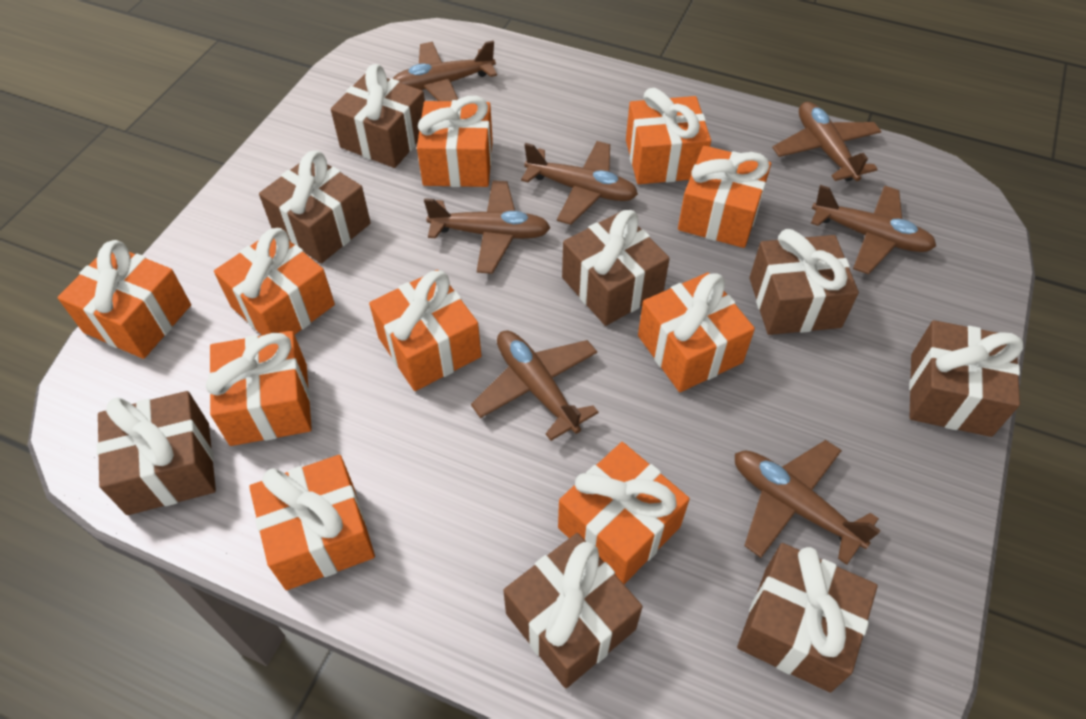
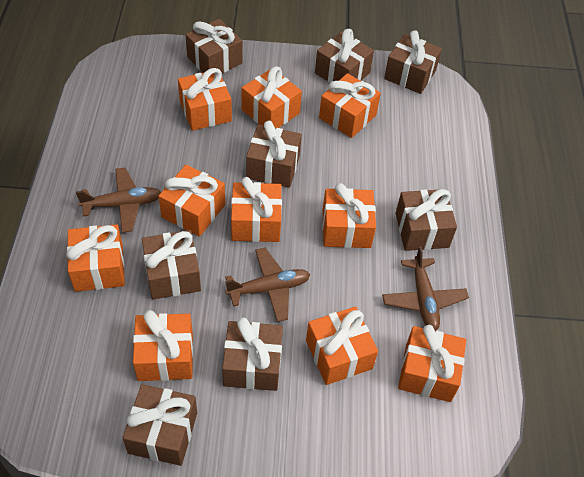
brown plane: [393,40,497,101] [424,180,550,274] [471,330,599,441] [521,141,638,225] [735,440,881,565] [772,102,881,181] [811,185,936,274] = 7 -> [76,168,161,233] [225,248,310,322] [382,246,469,331] = 3

